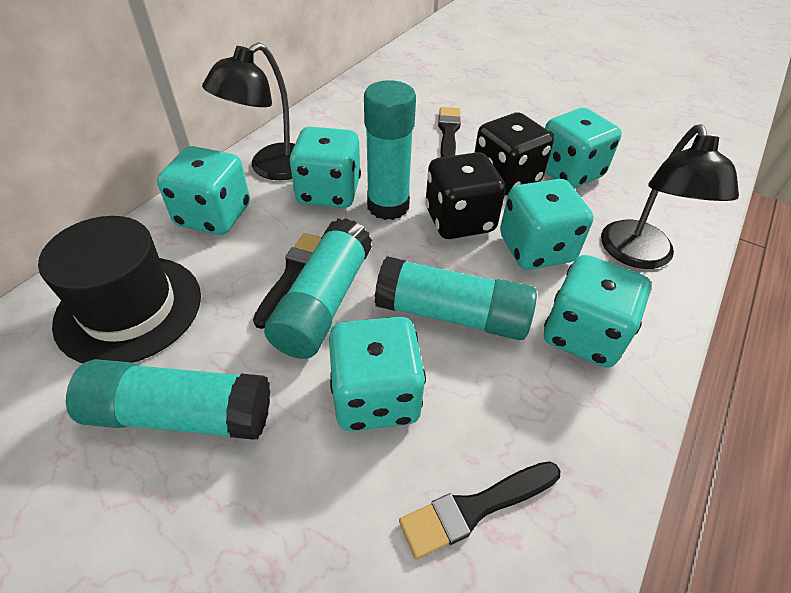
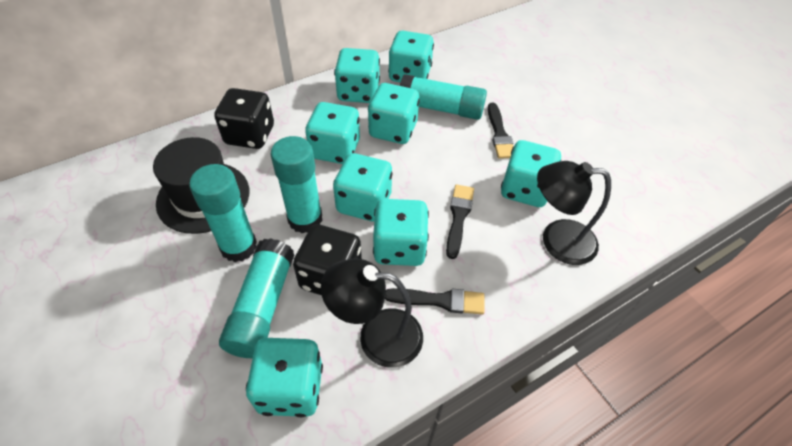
turquoise dice: [157,146,250,235] [289,127,361,208] [329,317,426,431] [500,179,593,270] [544,255,651,368] [545,108,622,189] = 6 -> [246,338,323,417] [305,102,360,164] [333,153,393,222] [334,48,380,103] [368,83,420,144] [373,199,429,266] [388,30,434,82] [501,140,561,207] = 8

